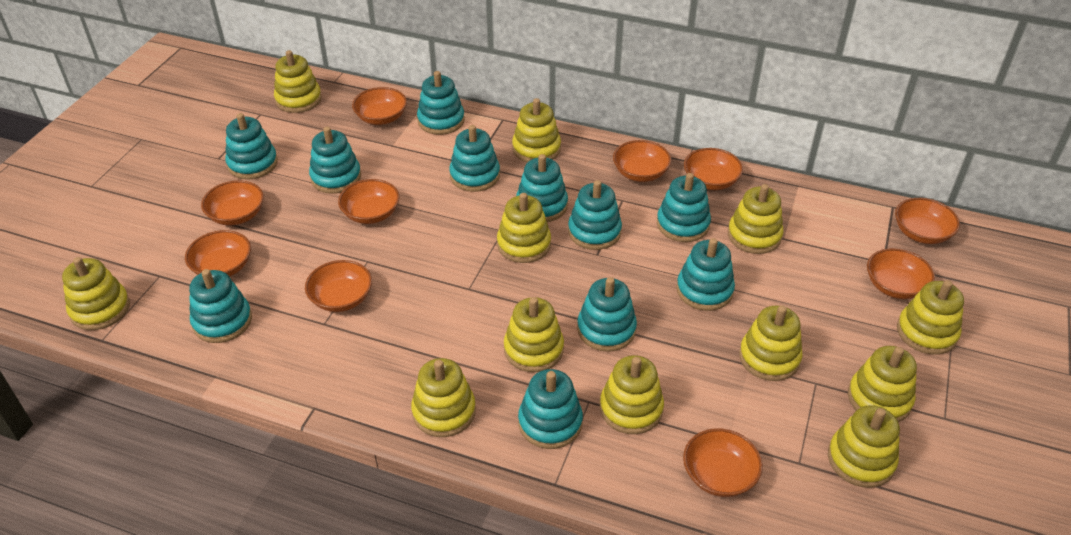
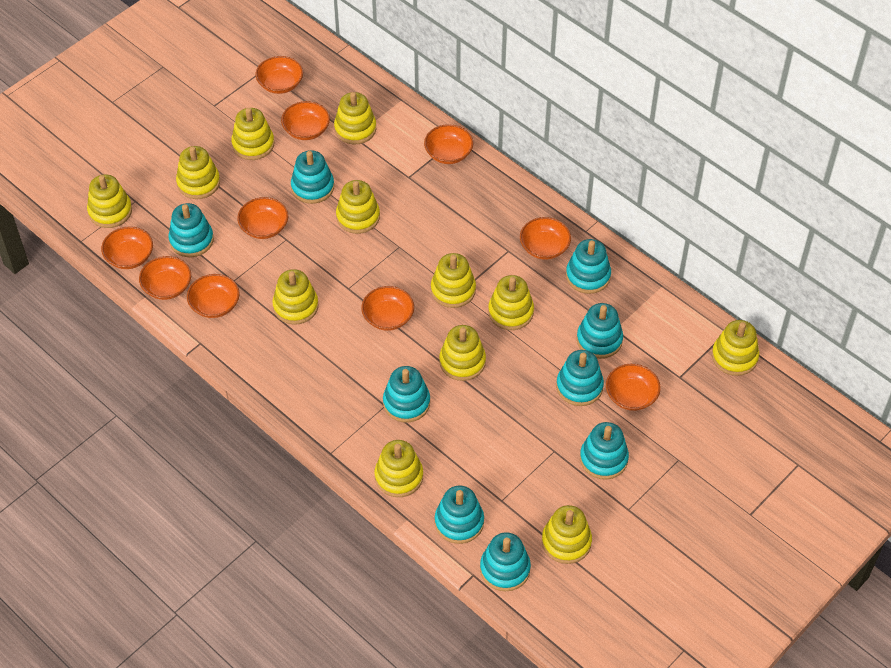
turquoise stacking toy: [189,269,252,343] [225,113,278,179] [309,127,361,193] [417,71,465,135] [449,125,500,192] [516,154,568,222] [518,369,583,449] [568,180,622,250] [577,277,637,352] [657,173,711,242] [676,238,735,311] = 11 -> [168,203,214,257] [291,150,334,204] [383,366,430,422] [435,485,484,544] [480,532,531,592] [556,350,604,406] [566,239,611,294] [577,303,623,359] [580,422,629,480] = 9

